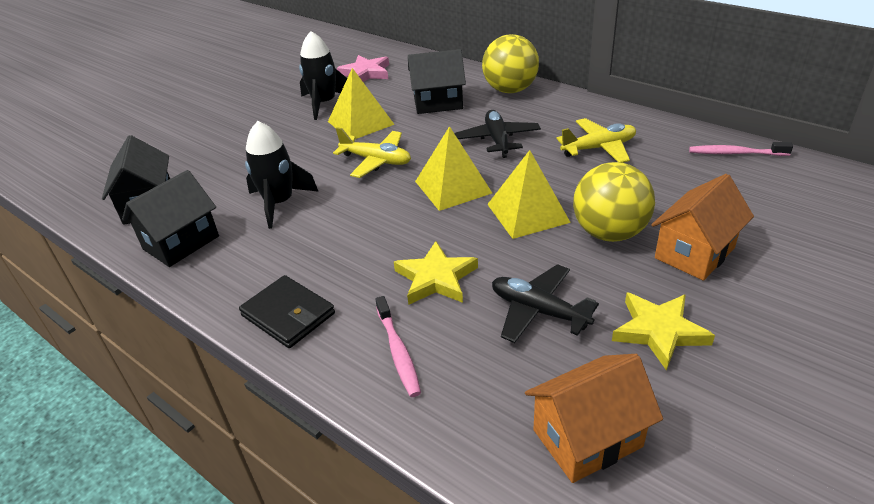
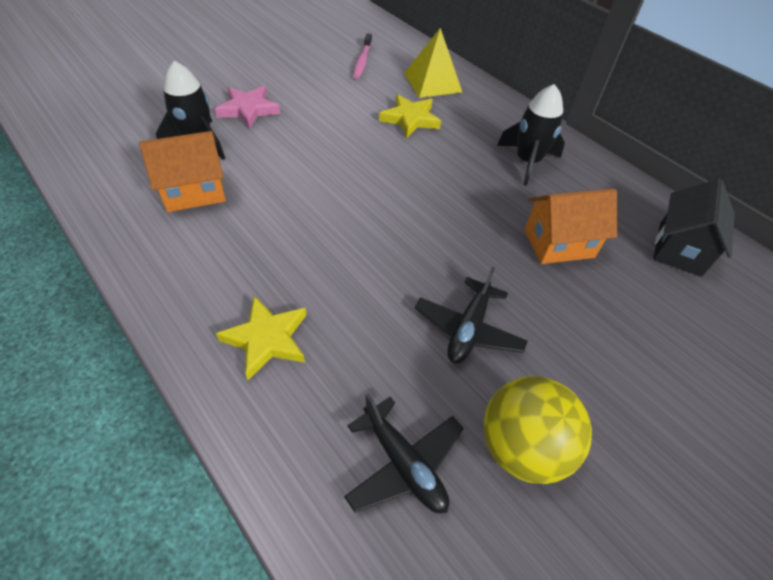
black house: [102,135,170,225] [122,170,219,267] [408,49,466,114] = 3 -> [653,179,735,277] = 1
black wallet: [239,275,335,348] = 1 -> none = 0
pink toothbrush: [375,296,421,397] [689,142,793,156] = 2 -> [353,34,372,79] = 1
yellow ball: [482,34,539,93] [573,162,655,242] = 2 -> [483,376,592,484] = 1
yellow plane: [333,127,411,178] [557,118,636,163] = 2 -> none = 0
yellow pyramid: [328,68,395,139] [415,126,492,211] [487,150,571,239] = 3 -> [404,28,462,98] = 1

